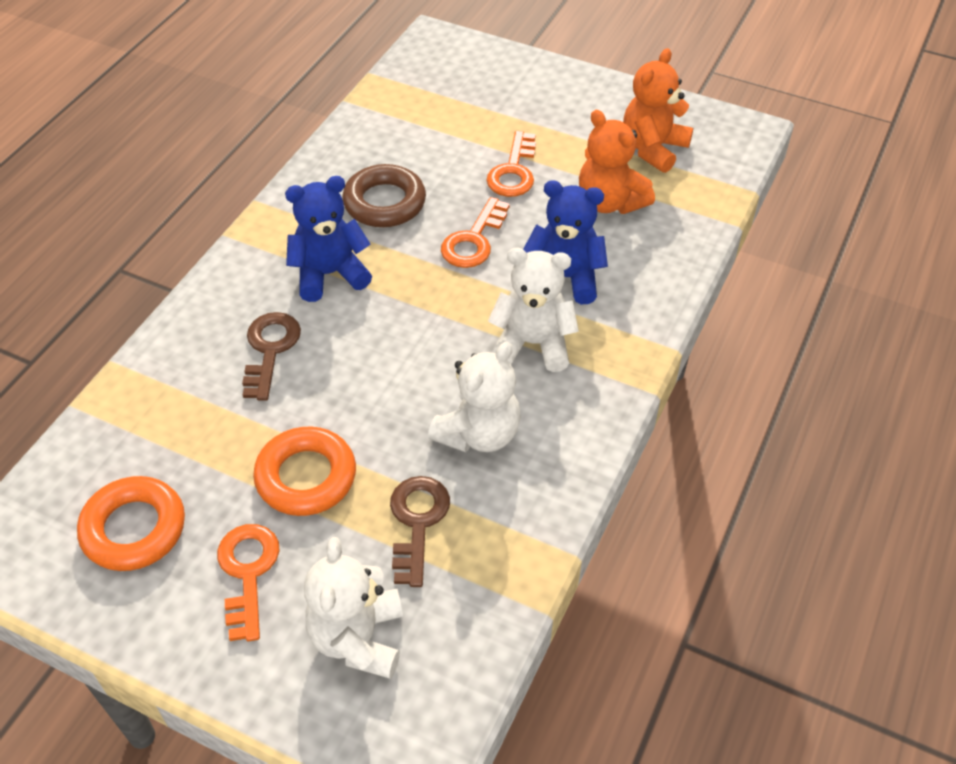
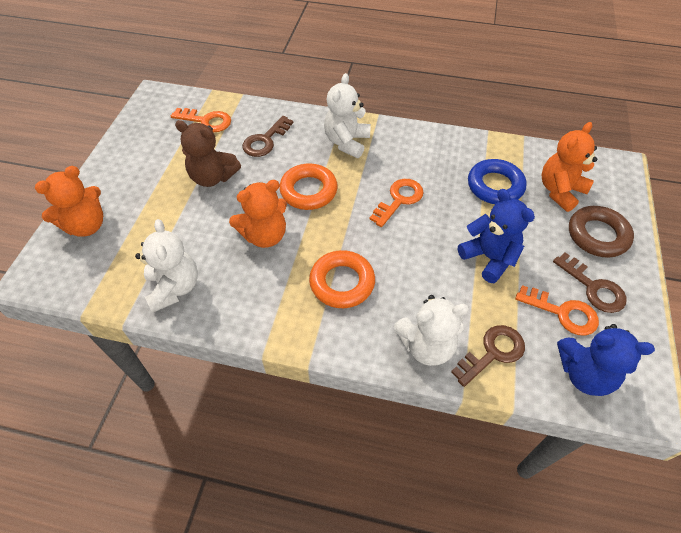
blue ring: none = 0 -> [468,159,527,204] = 1
brown key: [242,312,301,401] [390,476,450,587] = 2 -> [242,116,293,157] [451,325,525,387] [553,252,626,313] = 3
brown teddy bear: none = 0 -> [175,120,241,187] = 1
orange teddy bear: [579,110,655,214] [623,48,693,173] = 2 -> [35,166,103,237] [229,180,287,248] [541,122,597,212] = 3

